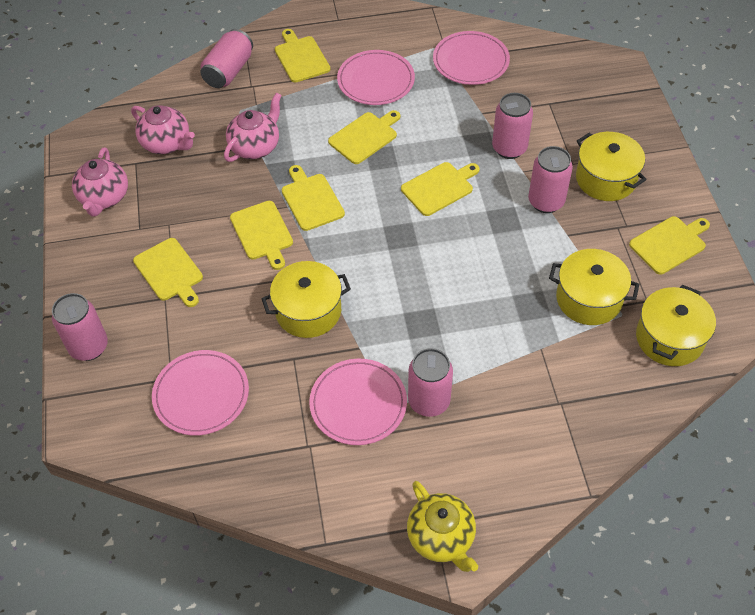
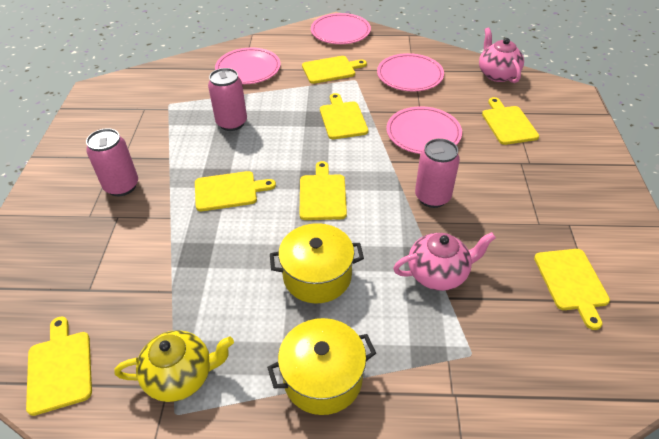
pink can: [52,293,108,361] [201,29,253,88] [408,348,453,417] [492,93,533,159] [528,146,573,213] = 5 -> [86,128,138,196] [208,68,247,131] [415,138,460,208] = 3
pink teapot: [72,148,128,217] [131,105,195,154] [224,92,282,162] = 3 -> [393,232,496,291] [479,27,524,83] = 2
yellow pot: [261,261,351,338] [549,249,639,325] [576,132,647,201] [636,285,716,366] = 4 -> [267,318,376,415] [270,223,364,303] = 2

